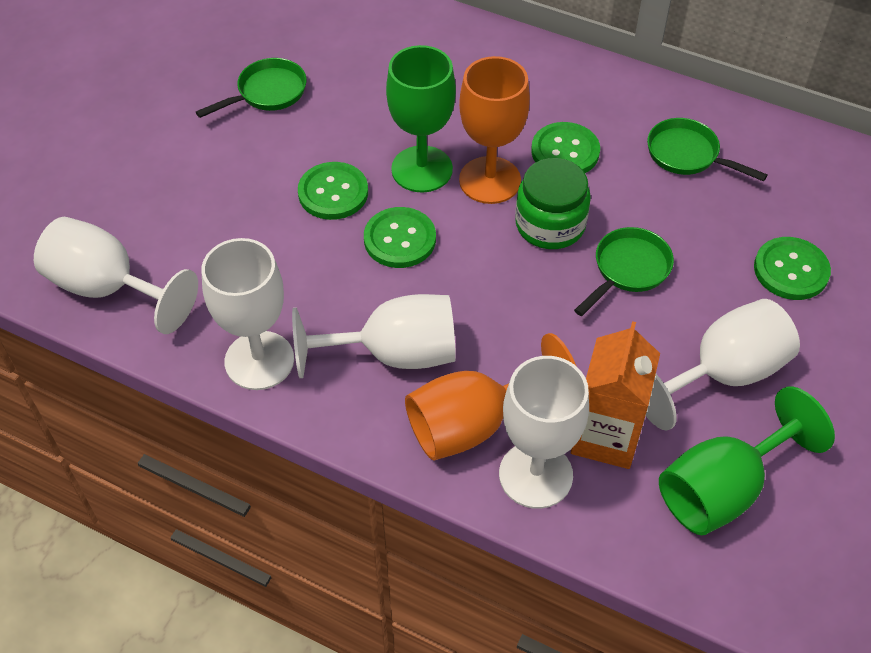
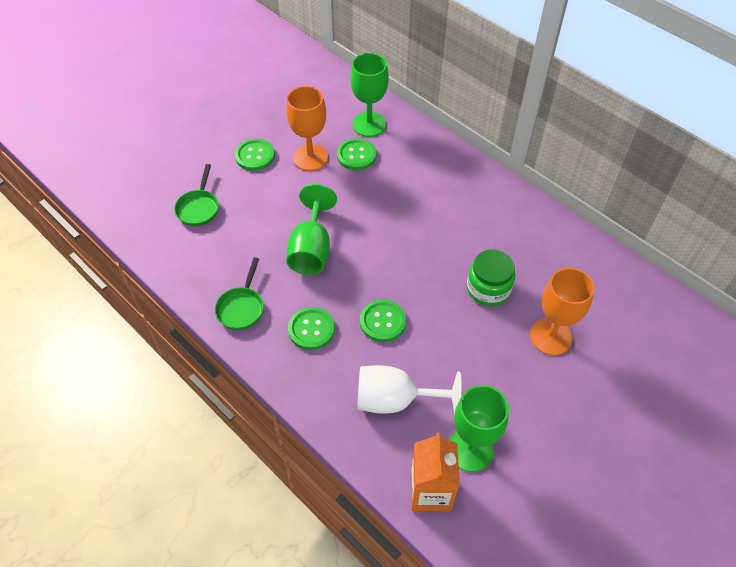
green goblet: [386,45,456,192] [659,386,835,535] = 2 -> [286,184,337,275] [350,53,389,137] [450,385,509,472] = 3
green pan: [196,58,307,118] [574,227,674,316] [647,118,768,181] = 3 -> [174,164,219,226] [215,257,264,330] = 2
white goblet: [34,217,198,334] [201,238,294,390] [292,294,456,378] [499,356,589,509] [646,299,800,430] = 5 -> [357,365,461,414] = 1

